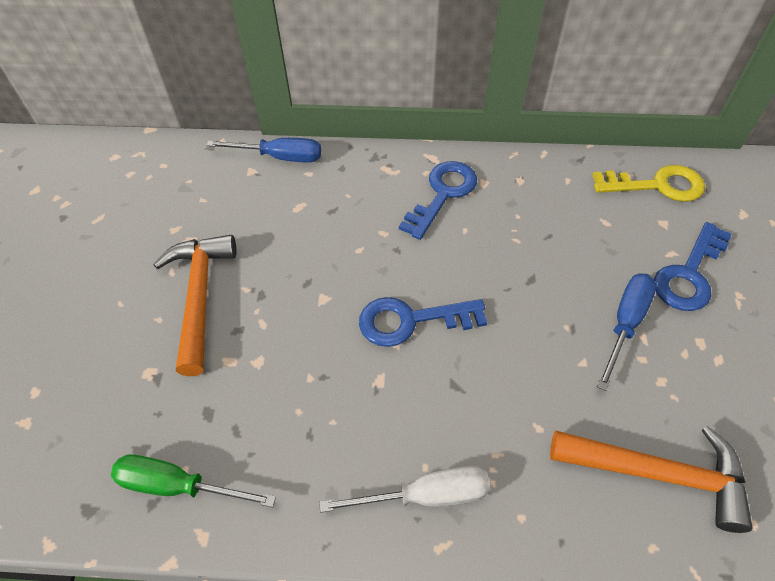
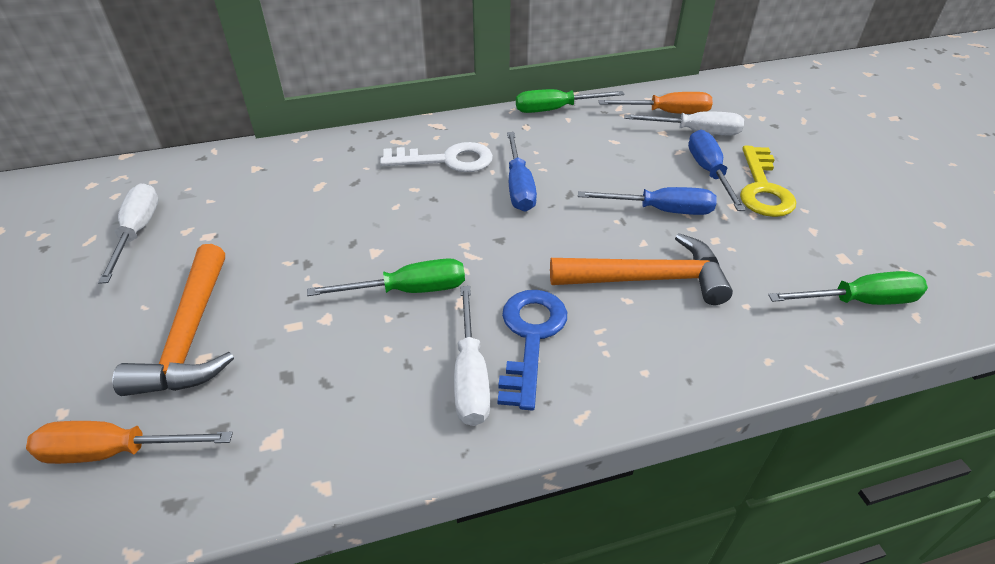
blue key: [359,297,487,347] [399,161,477,240] [654,222,732,311] = 3 -> [498,290,567,410] = 1
blue screwdriver: [206,138,321,162] [597,273,657,391] = 2 -> [507,132,537,212] [578,187,716,215] [688,130,746,211] = 3
green screwdriver: [111,454,276,507] = 1 -> [307,258,465,296] [516,89,625,113] [768,271,928,305] = 3
orange screwdriver: none = 0 -> [26,421,233,464] [599,92,713,114] = 2
white key: none = 0 -> [380,142,493,172] = 1
white screwdriver: [319,466,490,513] = 1 -> [98,184,158,284] [454,286,490,426] [624,111,744,136] = 3

